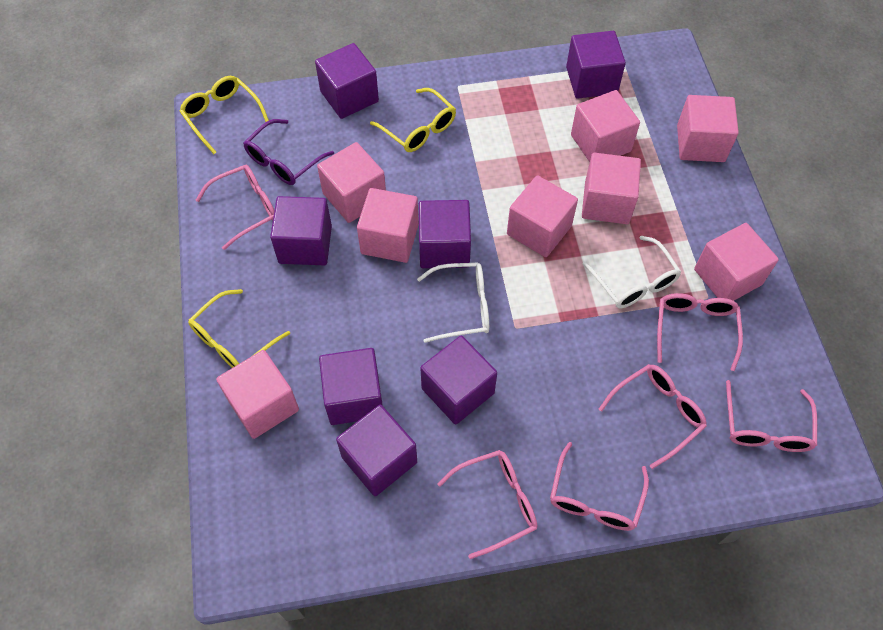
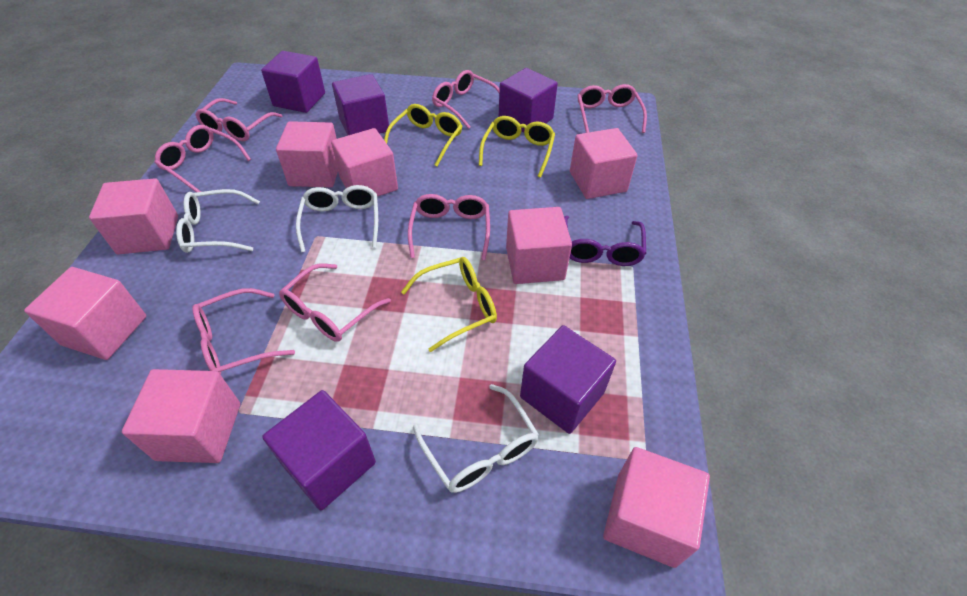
pink glasses: [196,165,275,250] [438,450,537,559] [550,442,649,531] [599,364,707,469] [657,293,743,371] [726,380,817,452] = 6 -> [154,125,251,192] [192,288,295,375] [195,98,282,141] [279,263,391,342] [408,194,490,260] [432,70,500,129] [577,84,647,133] = 7
purple cube: [270,196,332,265] [315,43,379,119] [319,348,383,425] [336,405,417,496] [419,200,471,268] [420,336,497,425] [566,31,626,99] = 7 -> [261,51,325,113] [262,390,376,511] [332,74,389,135] [498,68,558,133] [520,325,616,434] = 5
white glasses: [417,262,489,343] [582,236,681,308] = 2 -> [176,189,260,253] [296,185,378,252] [413,384,539,493] = 3

